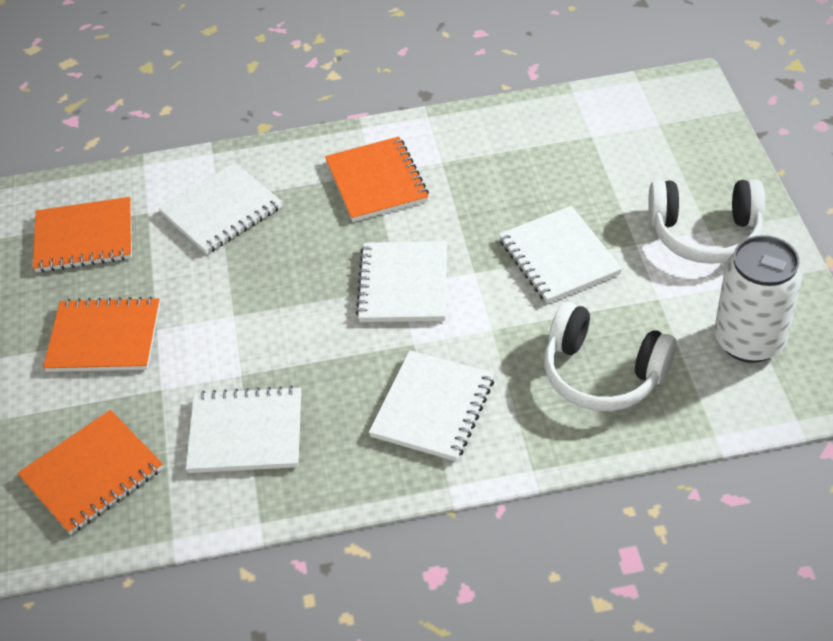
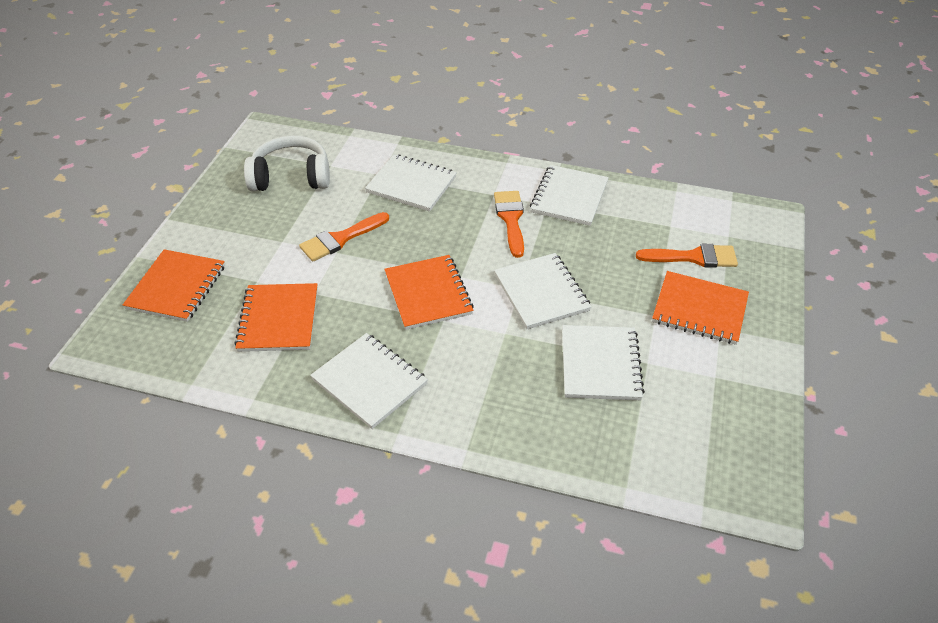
orange brush: none = 0 -> [299,212,389,262] [494,191,524,258] [636,244,738,268] = 3
white can: [715,235,802,363] = 1 -> none = 0
white headphones: [544,302,676,411] [648,179,765,264] = 2 -> [244,135,330,191] = 1

